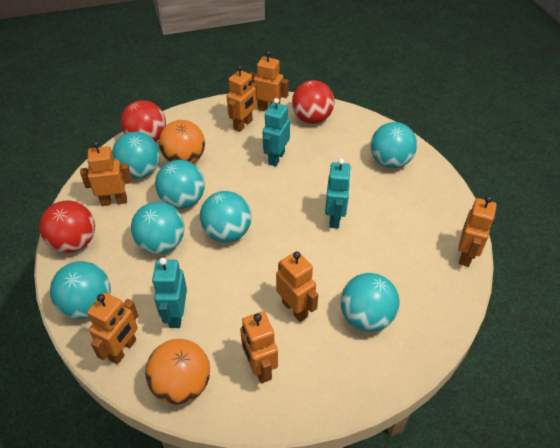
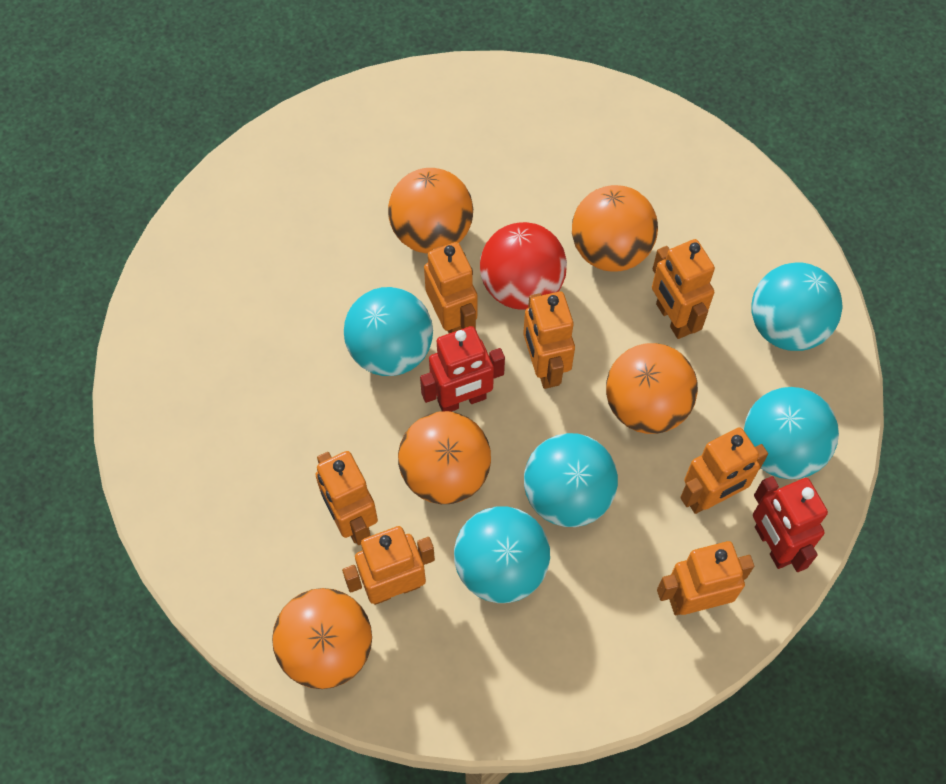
orange ball: [145,339,210,405] [159,120,205,163] = 2 -> [272,588,372,689] [388,168,473,253] [398,411,491,504] [572,185,658,272] [606,343,698,434] = 5
red ball: [39,200,95,253] [121,100,166,142] [292,80,334,124] = 3 -> [480,222,567,310] = 1
red robot: none = 0 -> [420,326,505,412] [753,476,828,572] = 2
turquoise ball: [50,261,111,319] [112,132,160,179] [131,202,185,254] [155,160,205,209] [200,191,251,242] [341,273,400,332] [370,122,417,168] = 7 -> [344,287,433,376] [454,506,550,603] [524,433,618,527] [744,387,839,479] [751,262,843,351] = 5
turquoise robot: [152,258,187,328] [263,98,290,167] [325,158,351,229] = 3 -> none = 0

